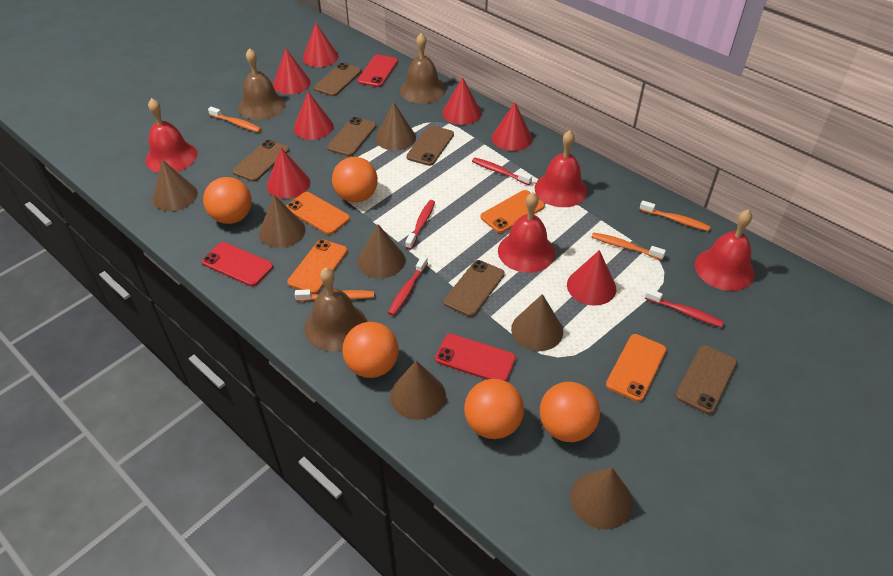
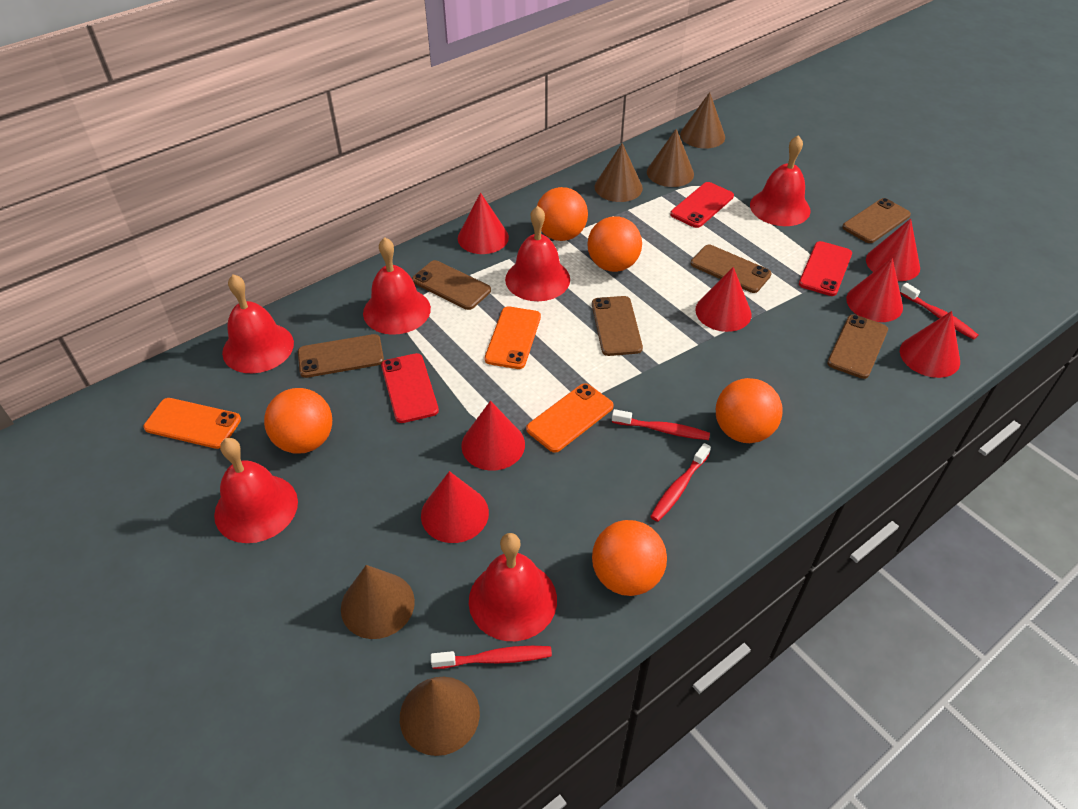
brown bell: [238,48,286,120] [305,268,367,351] [400,33,446,104] = 3 -> none = 0
brown cone: [153,159,198,211] [259,195,305,248] [358,224,405,278] [375,102,416,151] [390,361,446,420] [511,294,563,351] [570,468,633,529] = 7 -> [341,565,415,639] [400,677,480,756] [595,143,643,202] [647,129,694,187] [680,92,725,149] = 5
orange phone: [286,192,350,235] [287,239,348,294] [480,190,545,233] [606,334,667,402] = 4 -> [144,398,241,449] [485,306,541,369] [526,383,614,452] = 3
orange toothbrush: [208,107,261,132] [295,289,374,301] [592,232,666,260] [639,200,711,231] = 4 -> none = 0
red bell: [145,98,197,173] [498,192,555,273] [535,130,588,207] [695,209,755,291] = 4 -> [214,438,298,543] [222,274,294,373] [363,237,431,335] [469,533,557,641] [505,206,570,301] [750,135,811,226] = 6

